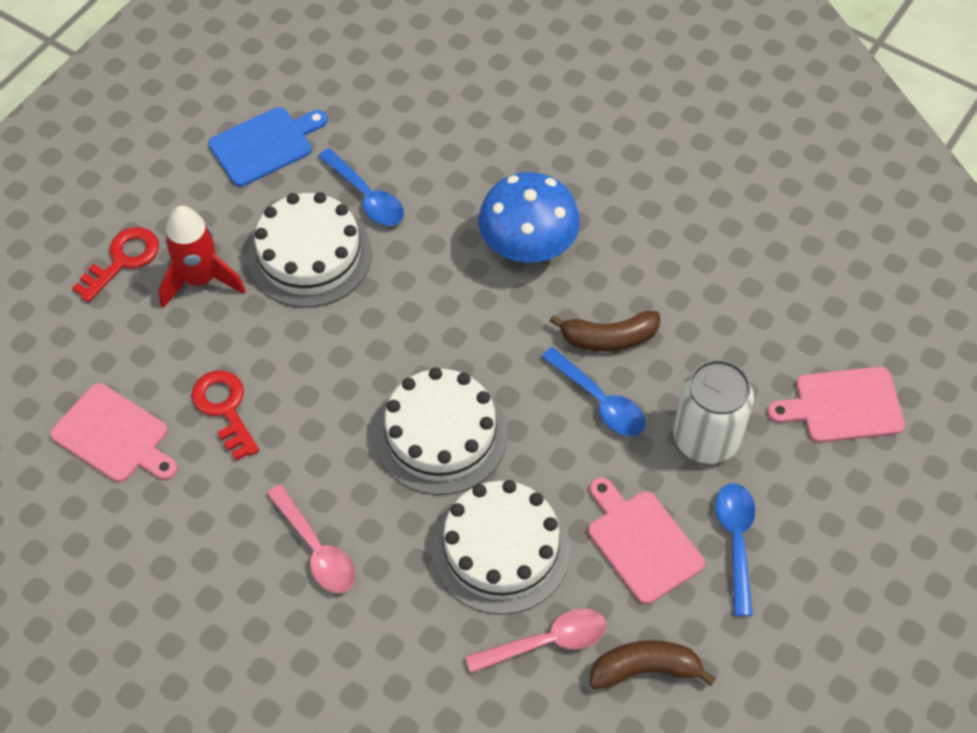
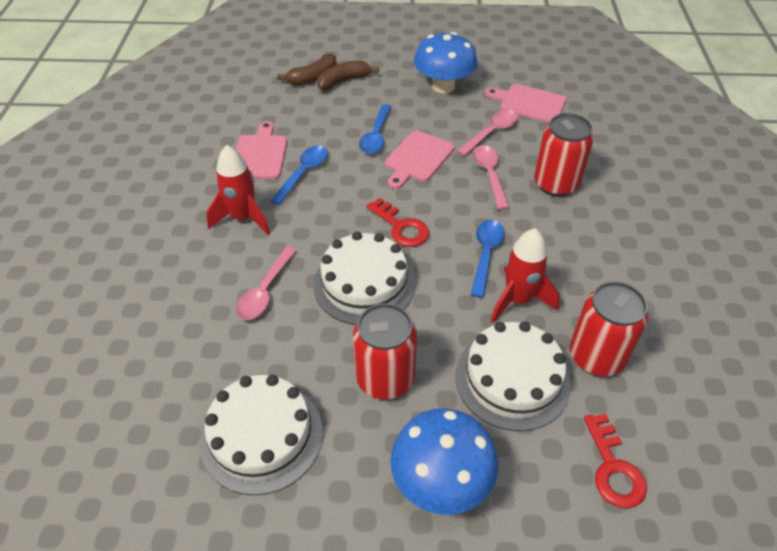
blue cutting board: [208,107,328,187] = 1 -> none = 0
blue mushroom: [478,172,580,263] = 1 -> [390,408,498,515] [414,32,478,93] = 2
pink spoon: [267,484,356,593] [465,609,606,673] = 2 -> [236,246,297,320] [457,110,518,156] [472,145,509,210] = 3
red can: none = 0 -> [353,303,417,399] [534,113,593,197] [570,281,648,376] = 3
red rocket: [159,206,246,308] = 1 -> [206,145,270,235] [491,228,560,323] = 2
white can: [673,359,754,464] = 1 -> none = 0

